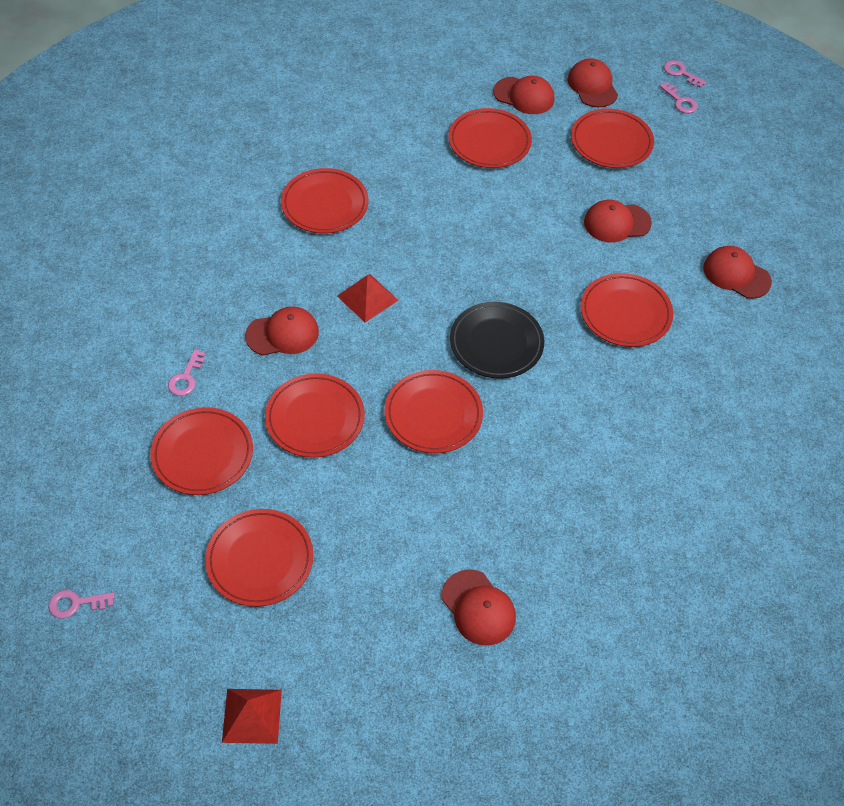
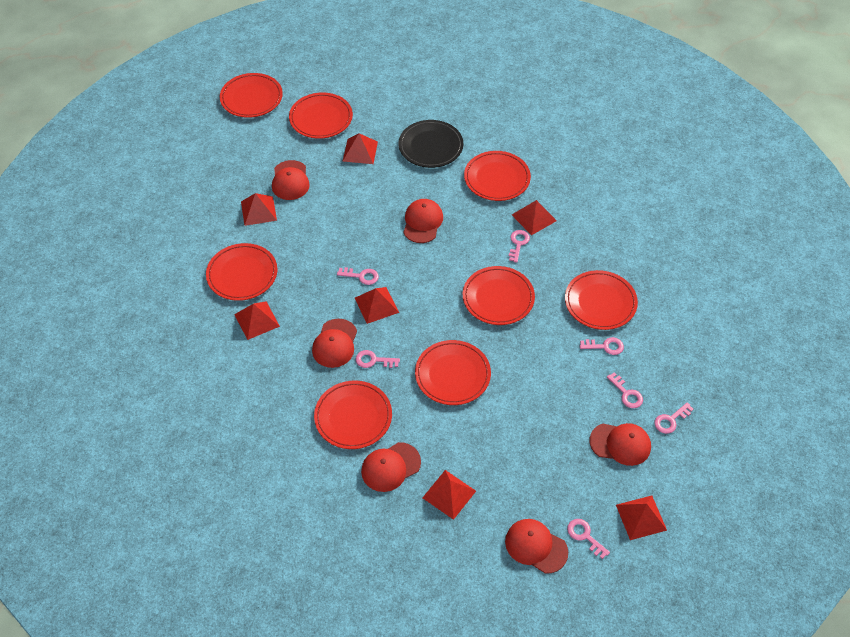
pink key: [48,590,115,619] [168,349,205,396] [659,82,697,113] [664,60,706,88] = 4 -> [337,267,379,285] [356,350,400,368] [509,230,530,262] [567,519,610,559] [580,337,624,355] [607,372,643,408] [654,402,694,434] = 7
red pyramid: [222,689,282,744] [337,274,398,323] = 2 -> [234,301,280,340] [241,193,277,226] [343,133,378,164] [355,287,399,324] [423,470,476,520] [512,200,557,235] [616,495,667,540] = 7

